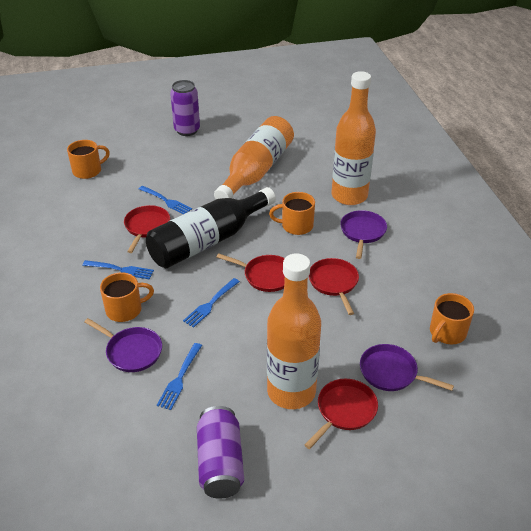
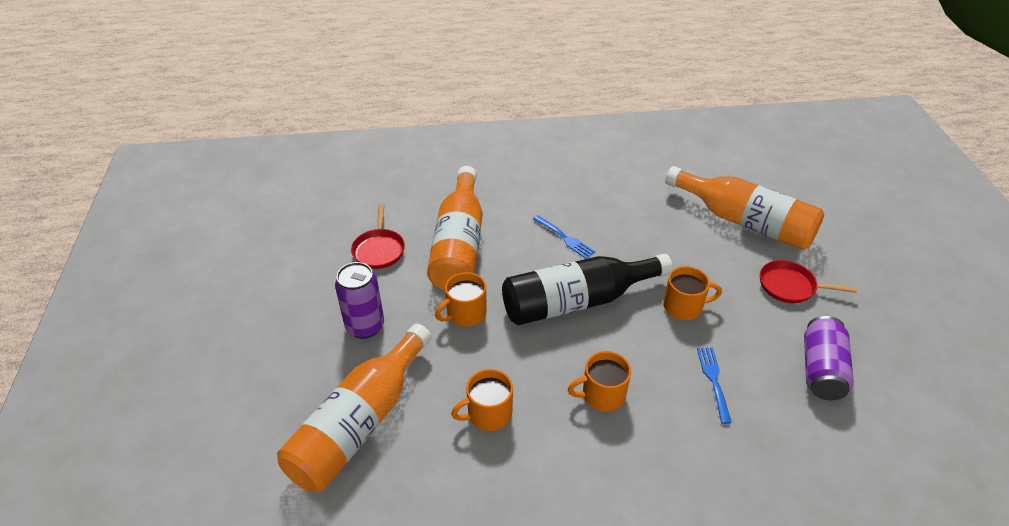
blue fork: [82,260,154,279] [139,186,192,214] [157,343,202,410] [183,278,240,328] = 4 -> [533,215,596,259] [697,347,732,424] = 2
purple pan: [84,318,162,372] [340,210,387,259] [360,344,454,391] = 3 -> none = 0
red pan: [124,205,170,253] [216,253,285,292] [305,379,378,449] [309,258,359,315] = 4 -> [351,204,405,269] [760,260,857,303] = 2

